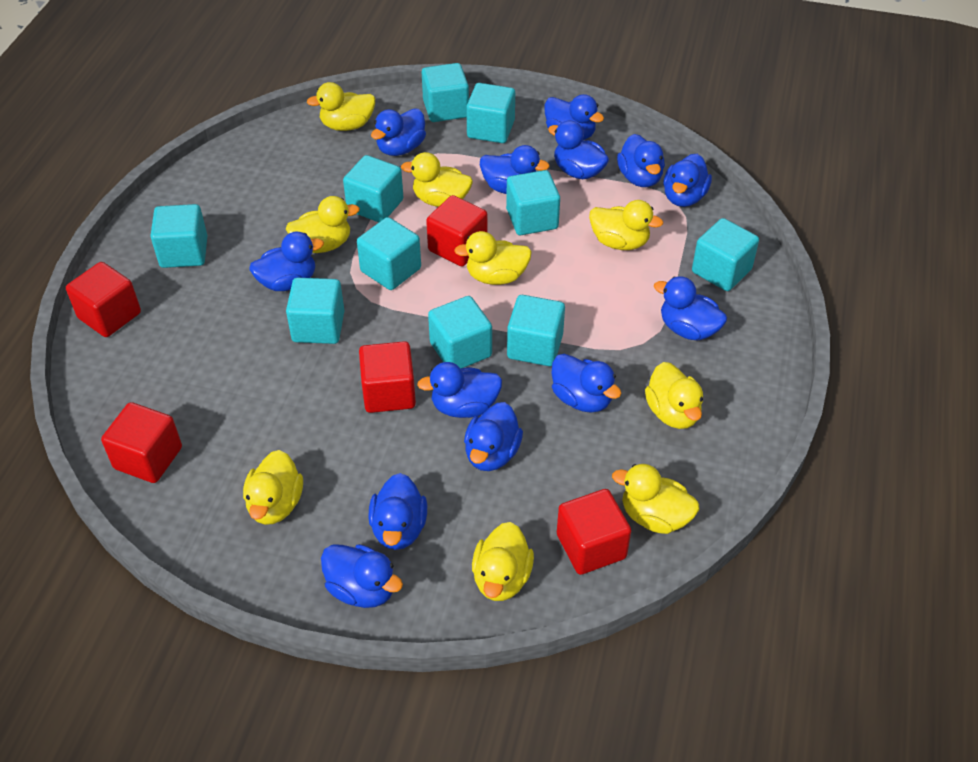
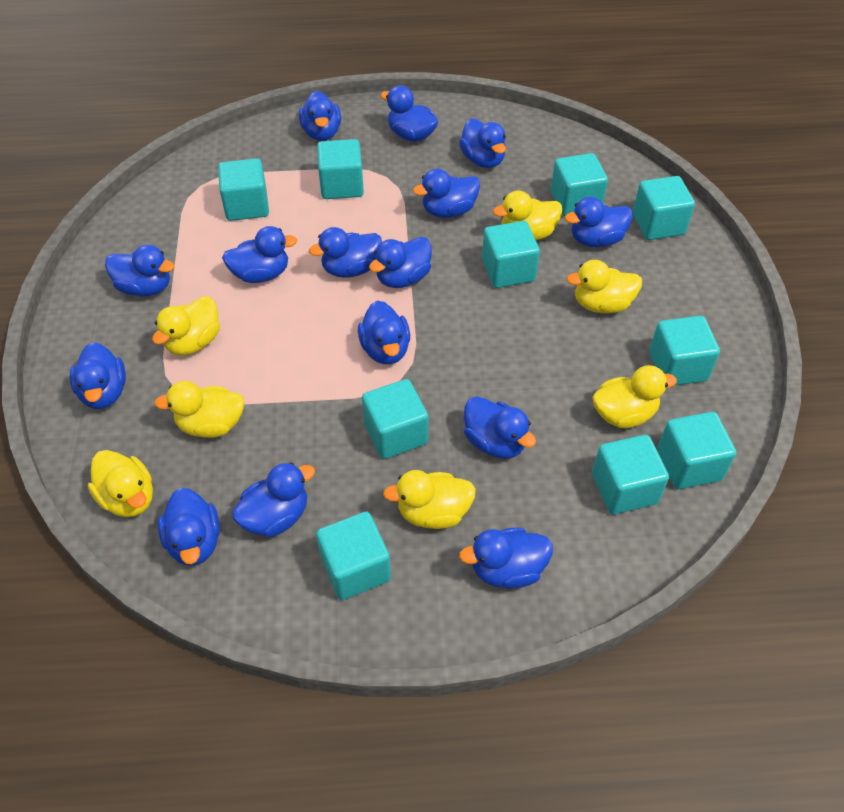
blue duck: [249,232,324,291] [321,544,403,608] [368,473,427,550] [371,108,426,156] [417,362,502,418] [464,402,523,471] [480,145,549,194] [545,94,604,140] [548,120,609,179] [551,354,621,412] [617,134,665,187] [654,276,727,341] [663,154,712,207] = 13 -> [70,342,126,409] [105,245,175,297] [158,488,220,566] [222,226,297,283] [232,462,315,537] [299,91,341,141] [309,227,382,278] [358,301,410,364] [369,237,432,288] [380,85,438,142] [413,168,480,218] [459,118,506,168] [459,528,553,589] [464,396,536,459] [565,197,633,247] = 15
red cube: [66,262,141,337] [101,402,182,483] [359,341,416,413] [426,195,487,267] [557,489,631,575] = 5 -> none = 0
yellow duck: [243,450,303,525] [286,196,360,253] [307,82,375,131] [401,152,473,207] [454,231,532,285] [472,522,534,601] [589,200,663,250] [612,464,699,534] [645,362,703,429] = 9 -> [88,450,153,517] [152,296,220,355] [154,381,245,438] [383,470,476,529] [493,191,562,240] [566,260,642,313] [592,365,677,428] = 7

